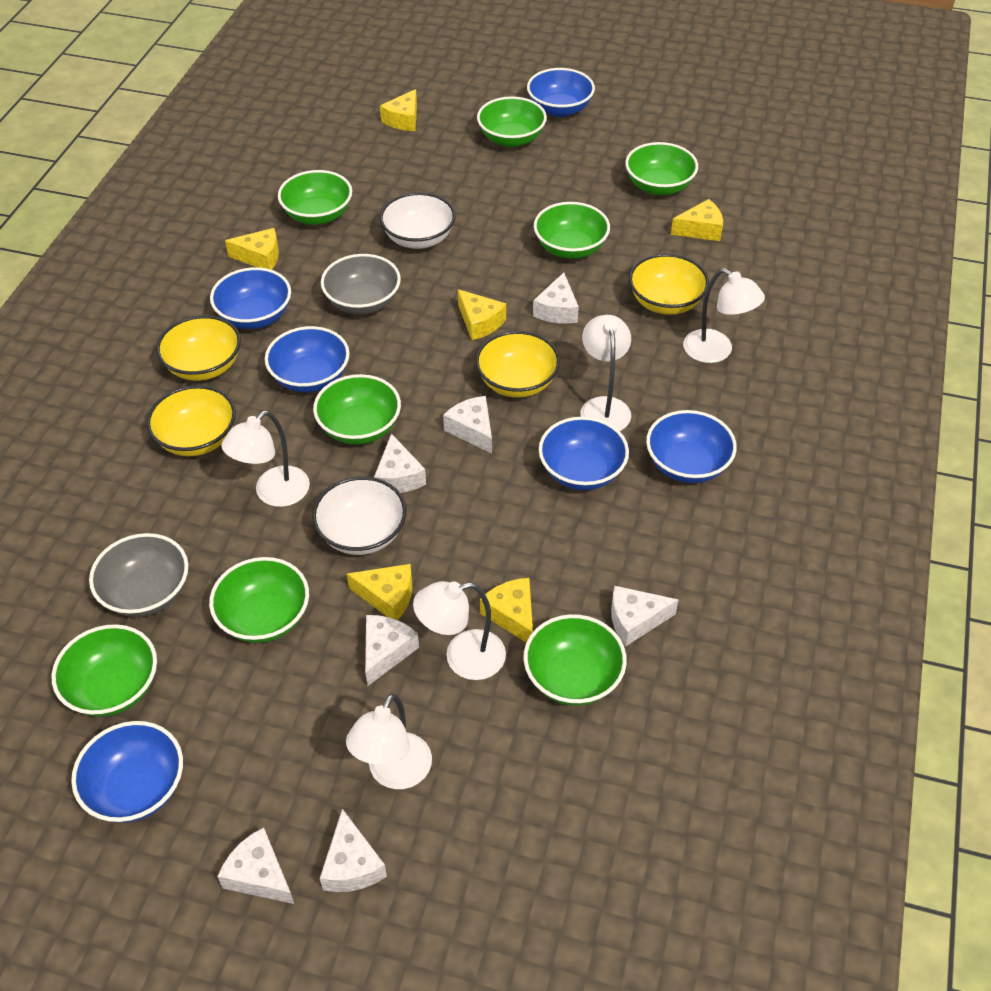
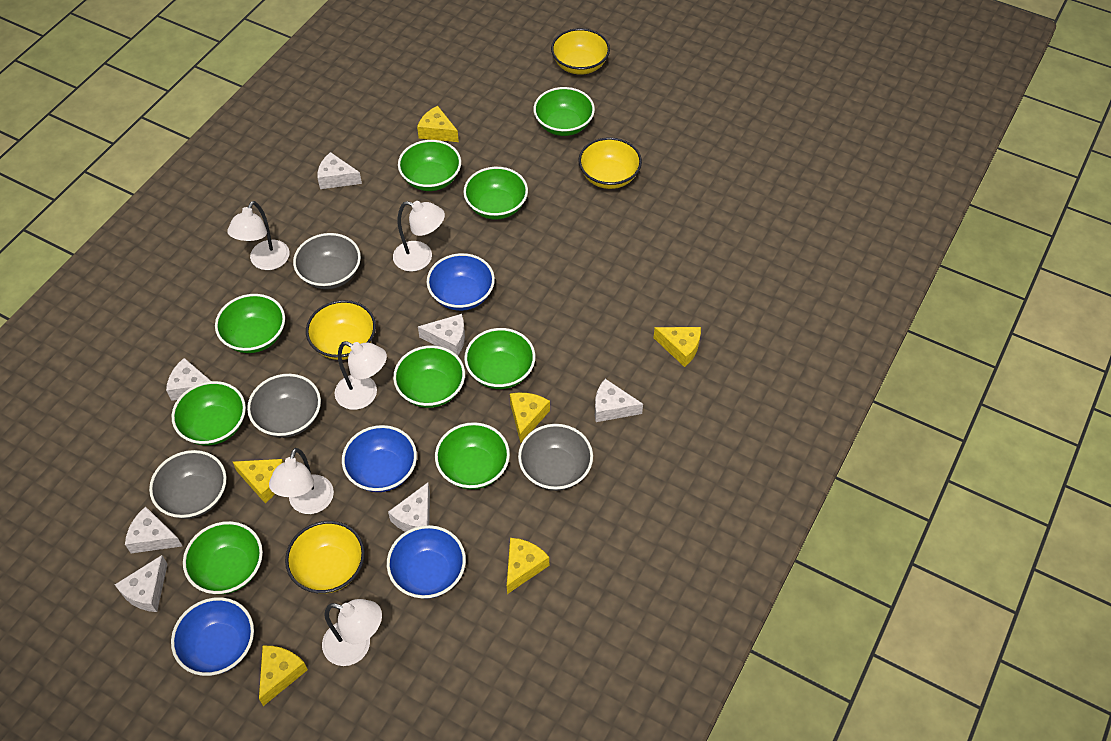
blue bowl: [71,721,183,823] [210,267,291,329] [265,326,350,393] [527,68,595,117] [539,417,629,490] [646,410,737,483] = 6 -> [171,597,254,676] [342,425,417,492] [387,525,466,599] [427,253,495,311] = 4
green bowl: [52,624,157,717] [209,557,309,643] [278,170,352,225] [313,374,401,445] [477,96,547,147] [524,614,627,706] [534,202,610,259] [625,142,698,195] = 8 -> [172,381,246,446] [183,521,263,594] [215,294,285,353] [393,345,465,408] [398,140,461,191] [435,422,510,489] [463,167,528,219] [464,328,535,389] [533,87,595,136] = 9
grey bowl: [89,533,188,617] [321,254,401,314] = 2 -> [149,450,227,519] [247,374,321,438] [293,233,361,289] [518,424,593,491] = 4
white bowl: [312,476,407,555] [380,192,456,249] = 2 -> none = 0

